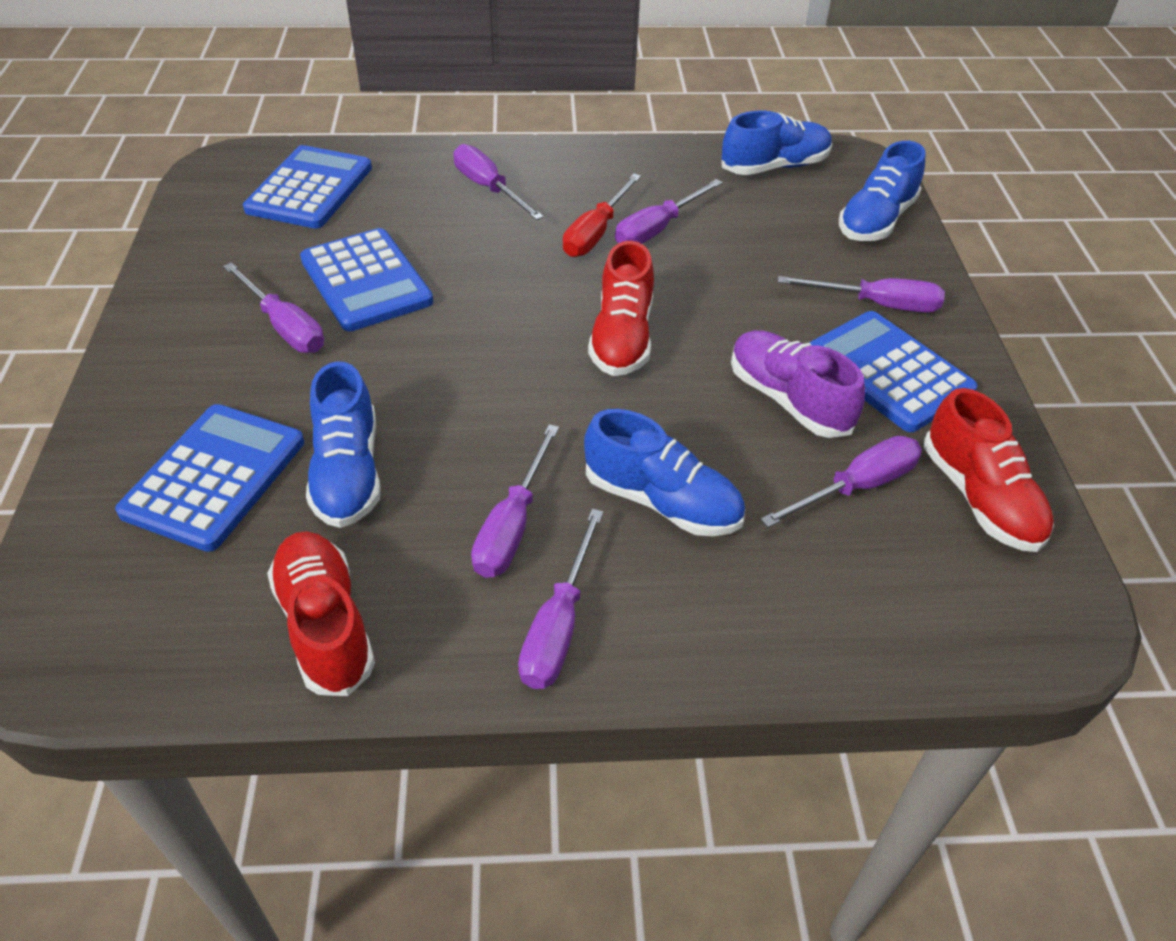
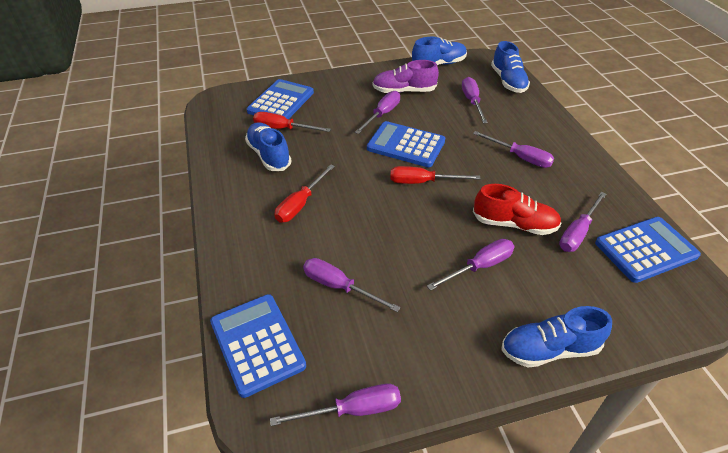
red screwdriver: [563,174,641,257] = 1 -> [253,112,331,132] [275,164,335,223] [390,166,480,184] = 3
red shoe: [267,531,375,696] [588,241,654,376] [924,388,1054,552] = 3 -> [473,184,561,235] = 1

